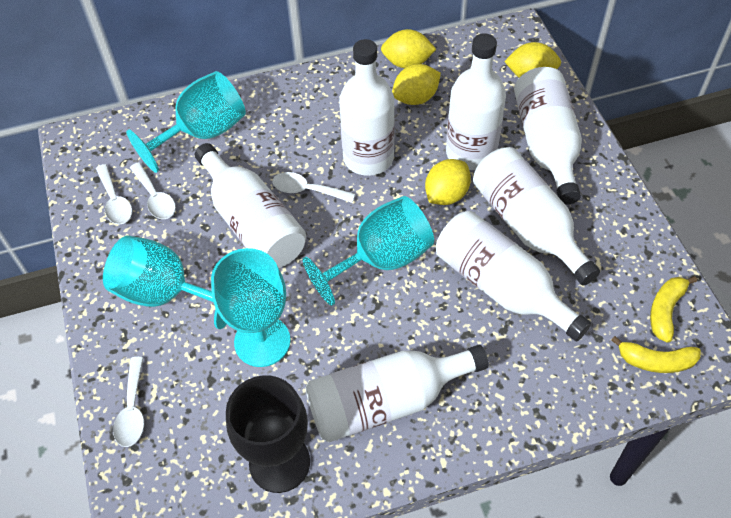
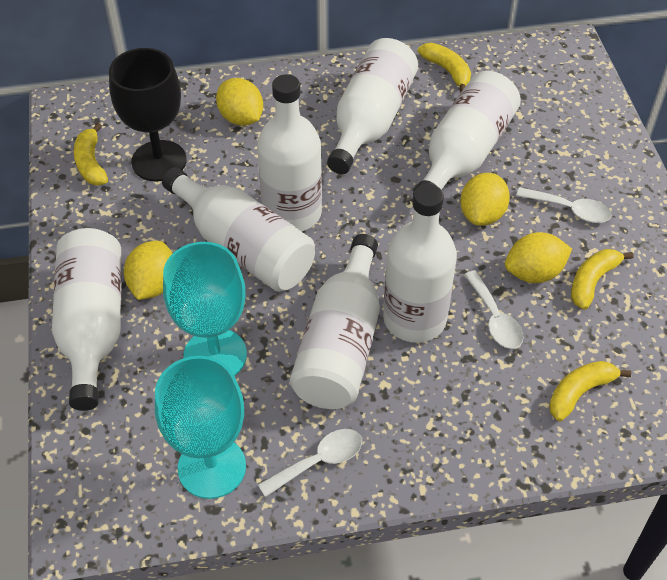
turquoise goblet: [103,235,227,329] [126,71,246,173] [211,248,291,367] [303,196,434,306] = 4 -> [155,356,246,499] [163,242,247,376] = 2
white spoon: [96,164,132,224] [113,357,144,447] [130,162,176,219] [272,172,355,203] = 4 -> [258,429,362,497] [464,270,524,349] [516,187,612,223] = 3
yellow banana: [611,336,701,373] [650,276,697,343] = 2 -> [74,123,108,186] [418,43,471,93] [549,361,631,421] [571,249,633,310] = 4

